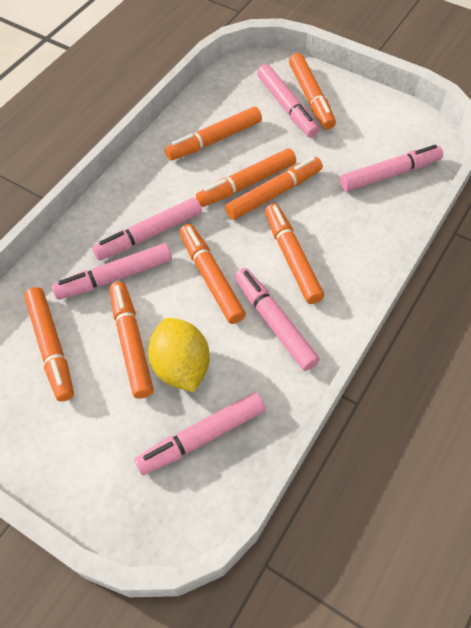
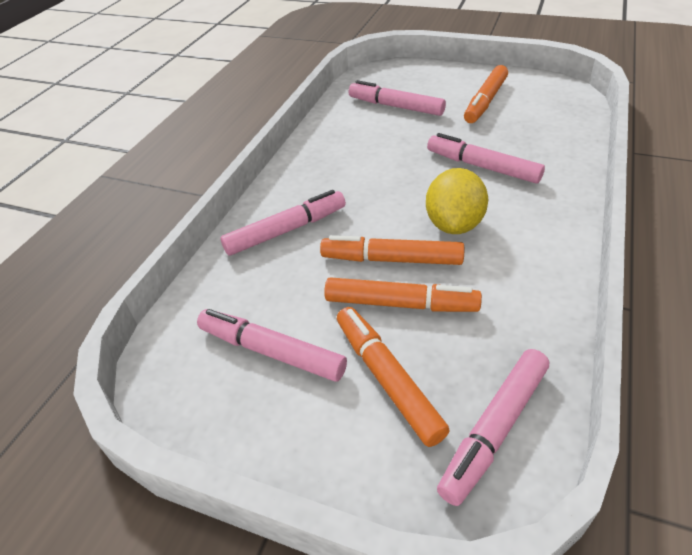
orange marker: [24,287,74,402] [110,282,154,399] [165,107,262,161] [179,224,246,324] [196,148,296,207] [225,157,323,220] [265,203,324,304] [289,53,336,130] = 8 -> [320,235,464,265] [324,277,482,312] [337,307,450,447] [464,65,508,123] = 4
pink marker: [52,243,172,300] [92,197,202,260] [134,392,265,475] [235,268,320,371] [257,64,319,138] [340,145,443,192] = 6 -> [197,309,347,382] [221,190,346,256] [349,80,446,116] [427,133,545,184] [437,349,549,506] = 5

